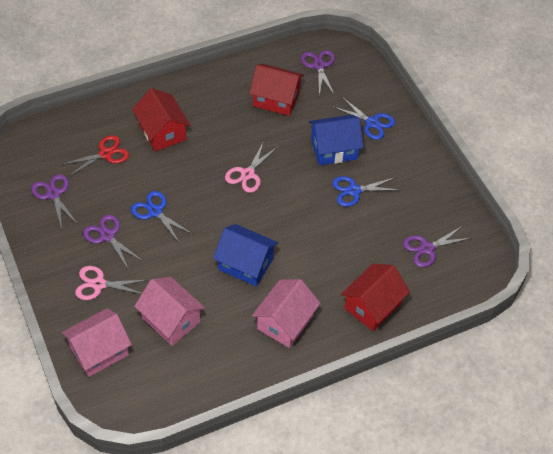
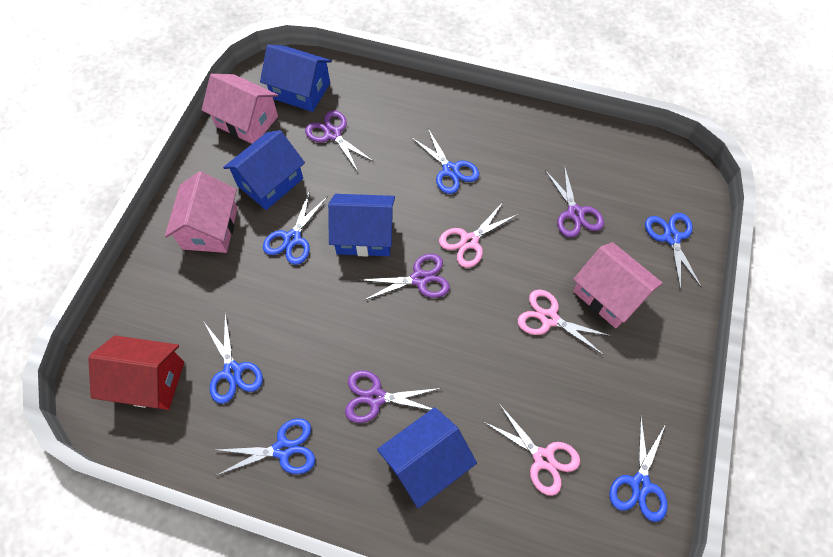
blue house: [213,224,278,286] [309,115,363,165] = 2 -> [223,130,305,210] [260,45,332,112] [328,194,395,257] [377,407,477,509] = 4
blue scissors: [131,191,192,244] [332,97,395,140] [332,176,399,207] = 3 -> [204,313,263,404] [217,418,315,475] [263,190,328,265] [411,129,479,194] [609,418,668,522] [645,213,702,291] = 6
pink scissors: [75,266,146,300] [225,141,278,193] = 2 -> [439,201,519,268] [484,405,580,496] [518,290,611,355] = 3
red house: [132,88,190,152] [249,64,304,116] [341,264,410,331] = 3 -> [88,336,184,410] = 1
red scissors: [61,135,129,177] = 1 -> none = 0

